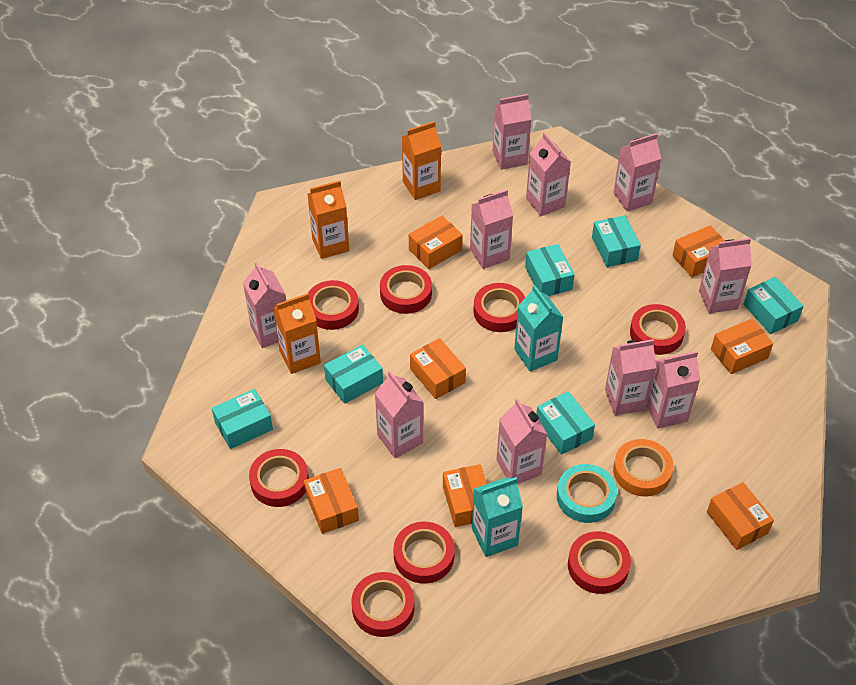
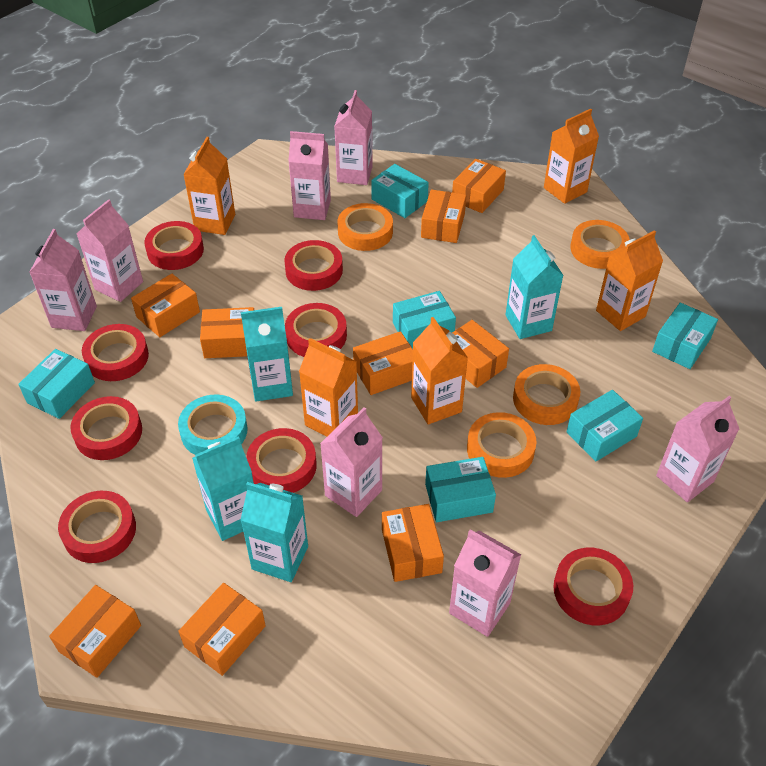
orange box: [304,468,359,534] [409,216,463,269] [410,338,466,399] [443,464,487,527] [672,225,725,277] [707,482,774,550] [711,319,773,374] = 7 -> [49,585,141,678] [131,274,200,337] [178,583,266,676] [200,307,254,358] [353,331,413,395] [382,504,444,582] [421,189,466,243] [452,159,506,213] [452,320,509,388] = 9
orange carton: [273,293,321,374] [308,181,349,259] [402,121,441,200] = 3 -> [183,137,235,235] [299,338,358,437] [411,317,468,424] [544,109,599,204] [596,230,663,331] = 5
orange tape: [613,439,674,497] = 1 -> [338,203,393,251] [467,412,537,478] [513,364,580,425] [570,220,630,269] = 4
pink carton: [243,262,286,348] [375,371,423,458] [470,190,513,269] [493,94,532,170] [496,399,547,484] [526,133,571,216] [605,339,656,416] [613,133,662,212] [647,351,700,429] [699,238,752,313] = 10 -> [30,229,97,331] [77,199,143,302] [288,131,331,220] [320,407,383,517] [334,90,373,185] [449,529,521,637] [656,396,739,502] = 7
turquoise carton: [472,477,523,557] [514,285,564,372] = 2 -> [192,436,254,541] [241,307,293,401] [241,482,308,582] [505,235,564,339] = 4

